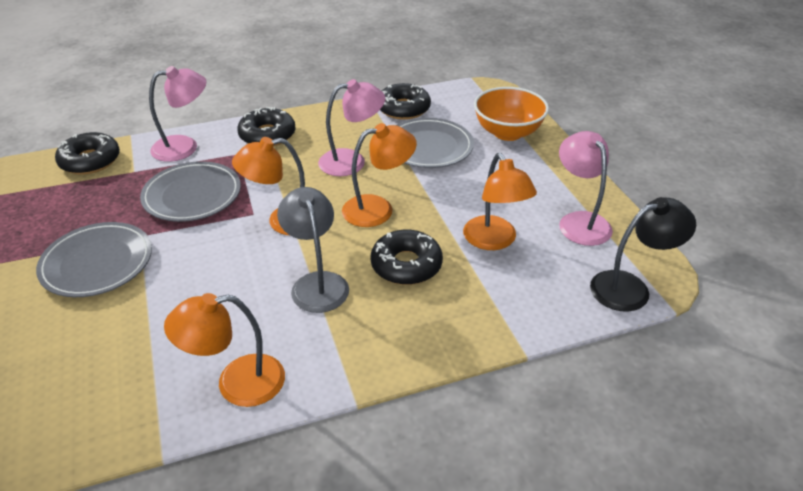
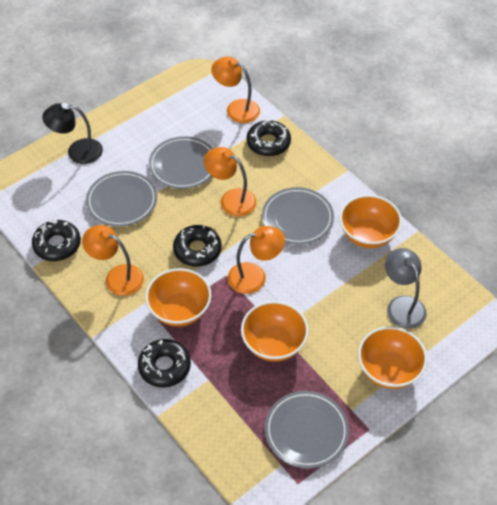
grey plate: [36,222,152,297] [140,161,241,222] [396,118,474,168] = 3 -> [86,171,157,227] [149,136,213,189] [262,187,334,245] [265,391,349,469] = 4
orange bowl: [474,87,549,141] = 1 -> [145,268,211,327] [241,301,309,362] [340,195,402,248] [358,326,427,389] = 4
pink lamp: [149,66,206,162] [318,79,385,176] [559,131,613,246] = 3 -> none = 0

